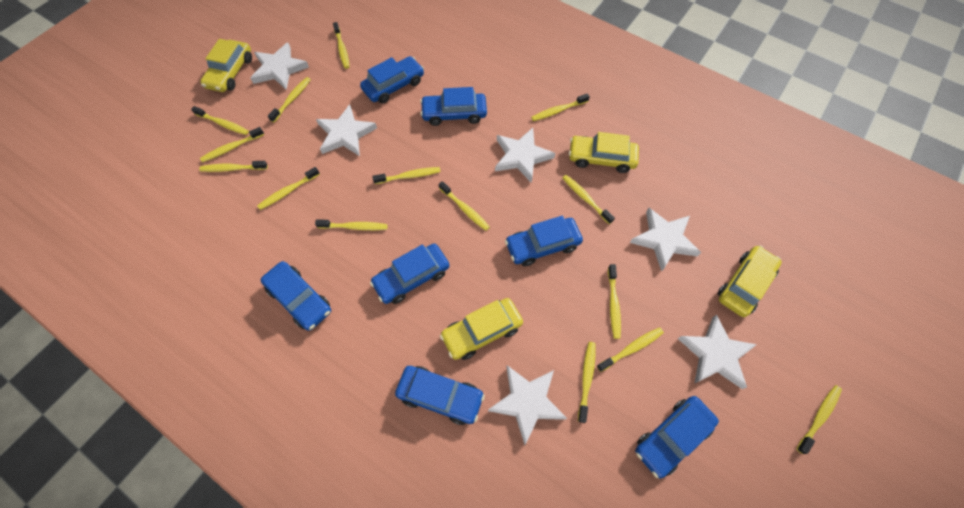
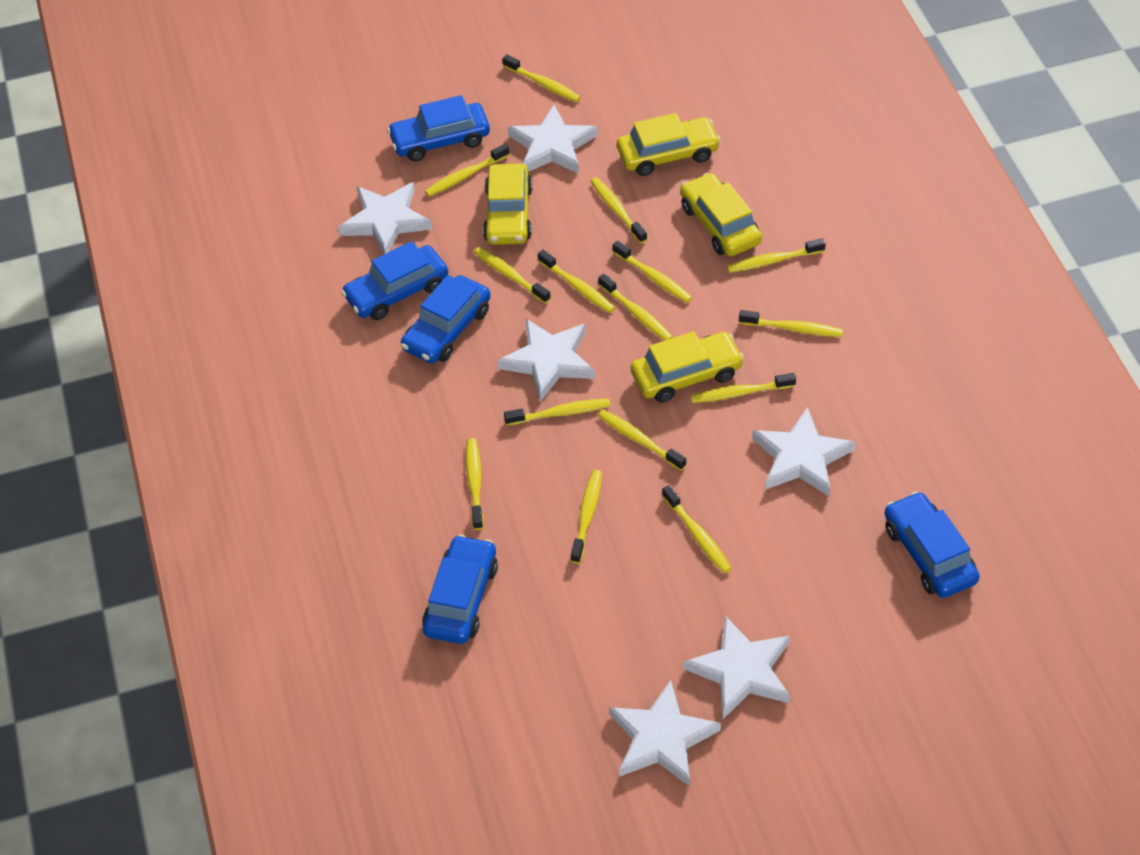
blue car: [261,261,331,331] [360,56,424,104] [370,244,450,304] [395,366,485,425] [420,87,487,126] [505,216,583,266] [635,396,719,478] = 7 -> [341,241,448,320] [387,95,490,162] [401,275,491,364] [422,535,498,644] [884,491,980,598] = 5

